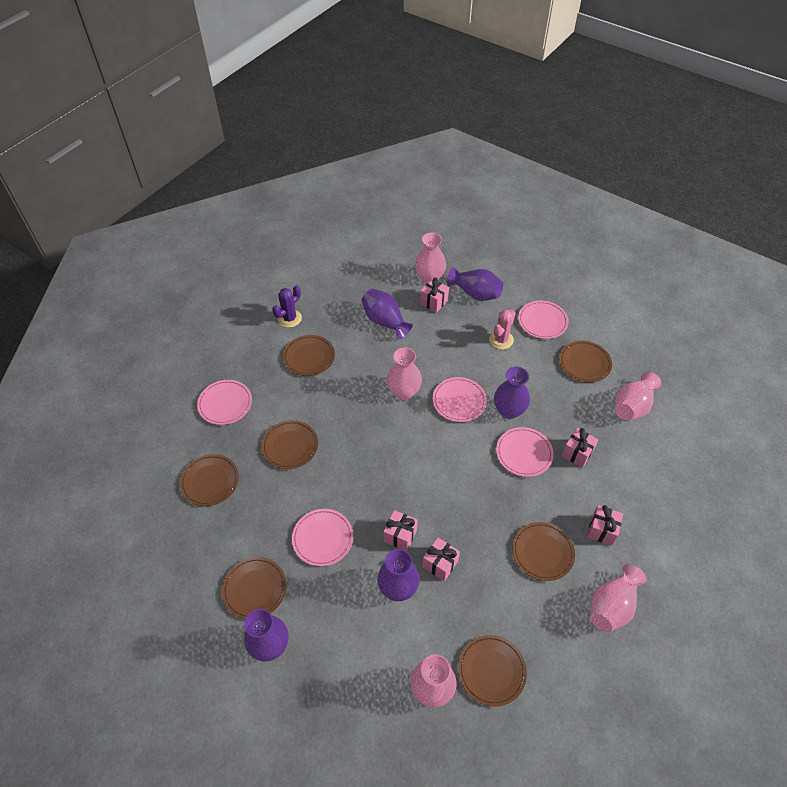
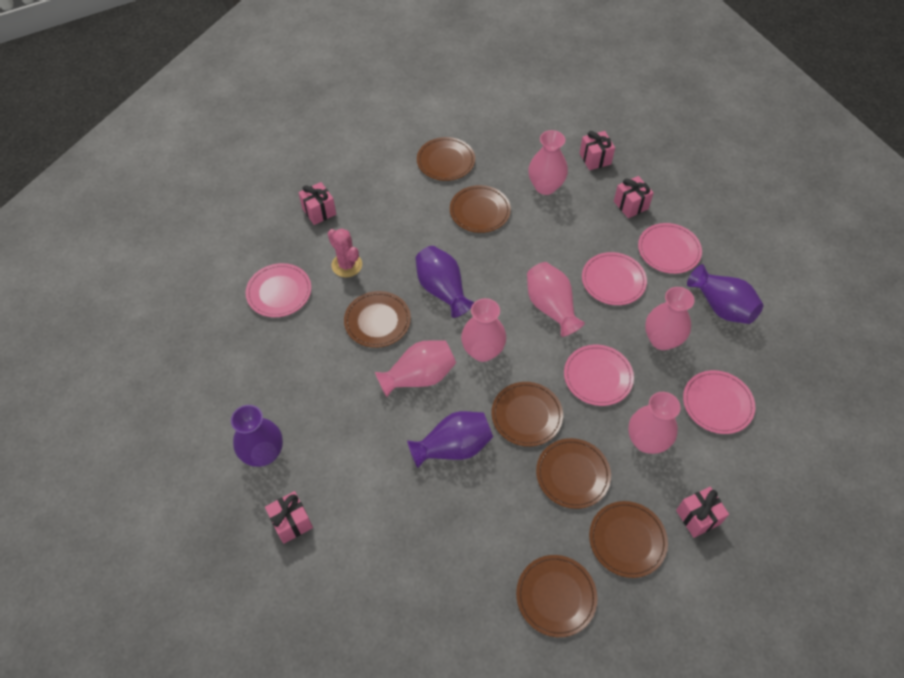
pink vase: [387,347,422,400] [411,654,456,708] [415,232,446,284] [590,564,647,632] [615,372,662,420] = 5 -> [375,340,456,397] [461,298,506,362] [527,262,585,337] [528,130,568,195] [628,392,681,454] [645,287,695,350] = 6
purple cactus: [272,285,302,328] = 1 -> none = 0
purple vase: [244,609,289,662] [361,288,413,339] [377,549,420,601] [447,267,503,301] [494,367,530,419] = 5 -> [231,405,283,467] [407,411,493,468] [415,246,474,318] [687,264,764,324] = 4

